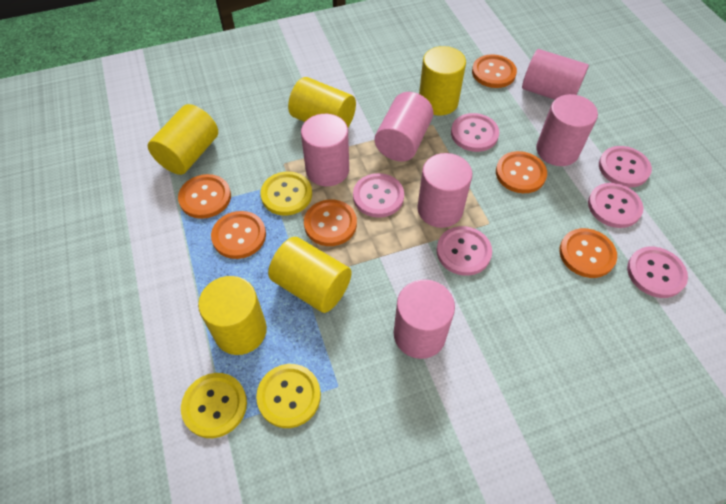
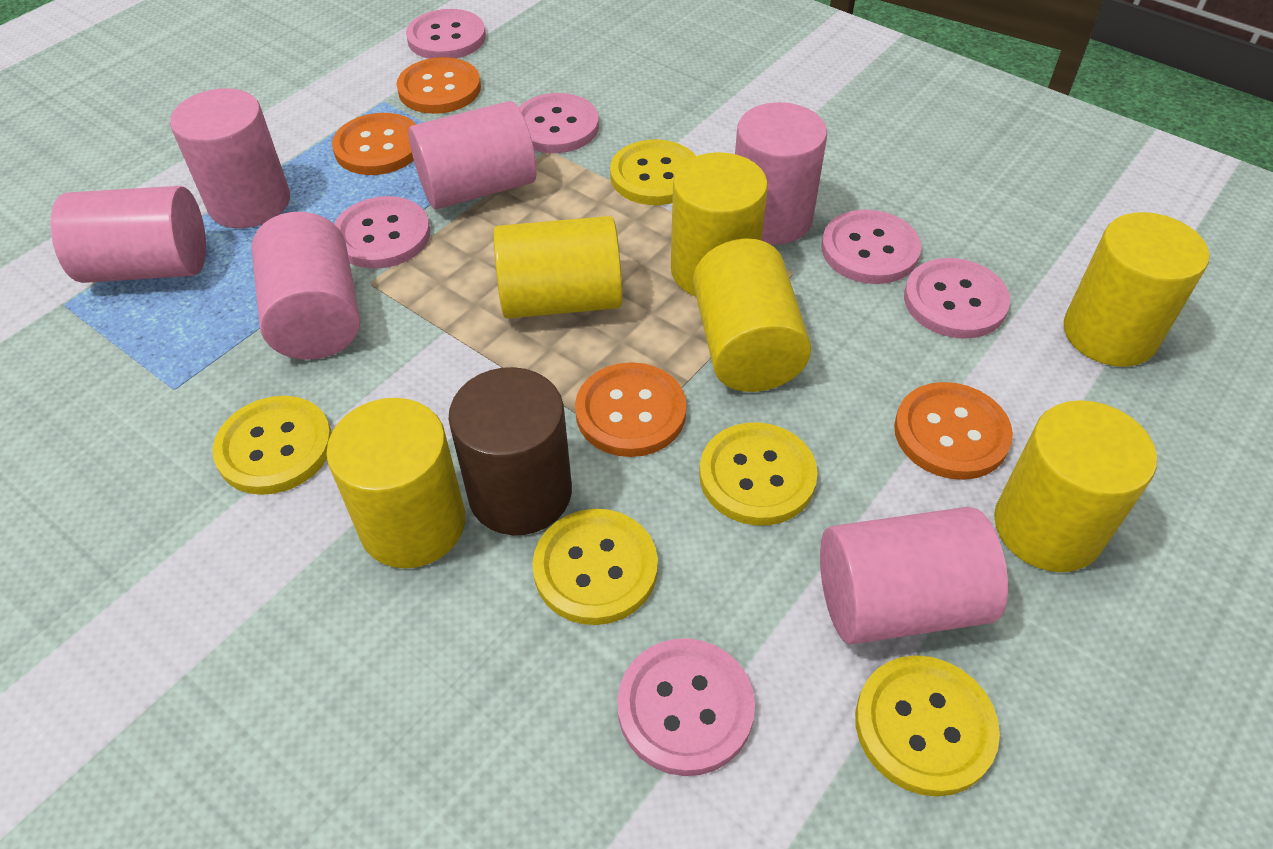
brown cylinder: none = 0 -> [448,367,572,535] = 1
orange button: [178,174,231,219] [211,211,266,259] [304,200,357,246] [472,54,517,88] [496,151,547,193] [559,228,617,278] = 6 -> [332,113,416,175] [396,57,481,114] [575,362,686,457] [894,382,1013,480] = 4
yellow button: [181,373,247,438] [256,364,321,428] [260,171,312,216] = 3 -> [212,396,332,495] [533,509,658,625] [610,140,696,205] [699,422,818,526] [855,655,1000,797] = 5
yellow cylinder: [148,104,218,175] [198,276,267,355] [268,237,352,313] [288,77,356,127] [419,46,466,115] = 5 -> [326,398,465,568] [493,216,622,319] [671,152,768,297] [693,238,811,392] [994,400,1157,572] [1064,212,1209,367] = 6

